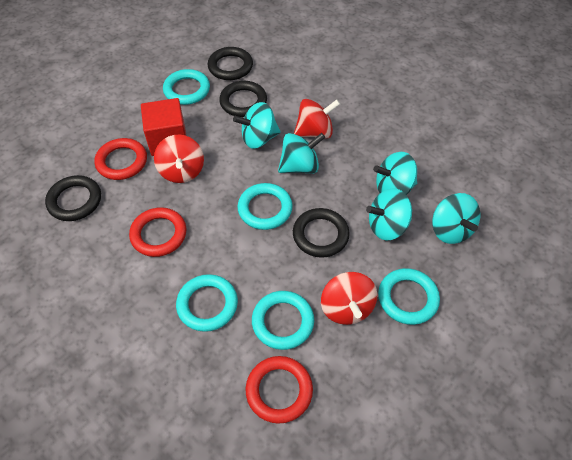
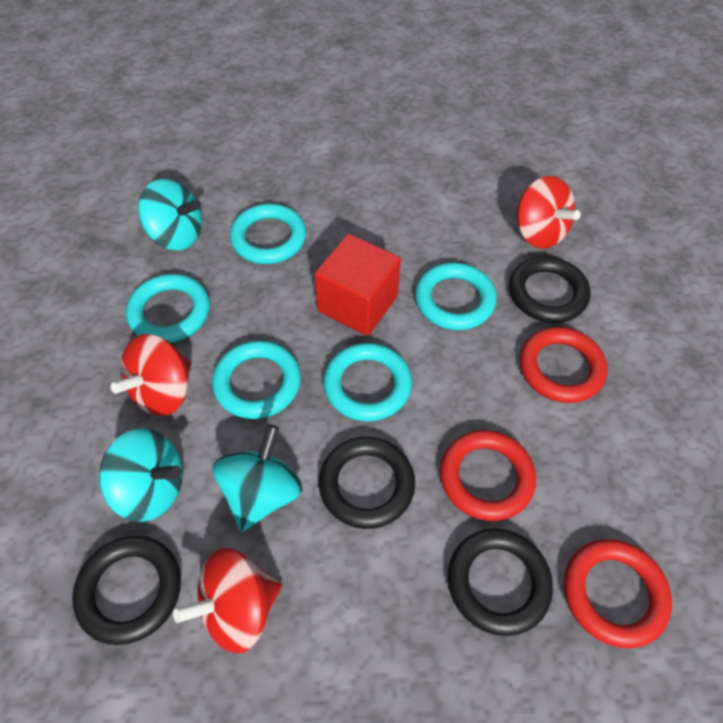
turquoise spinning top: [233,102,281,149] [278,133,325,174] [366,188,412,240] [373,152,417,195] [432,193,480,244] = 5 -> [99,428,183,522] [138,179,202,250] [212,425,302,532] = 3

